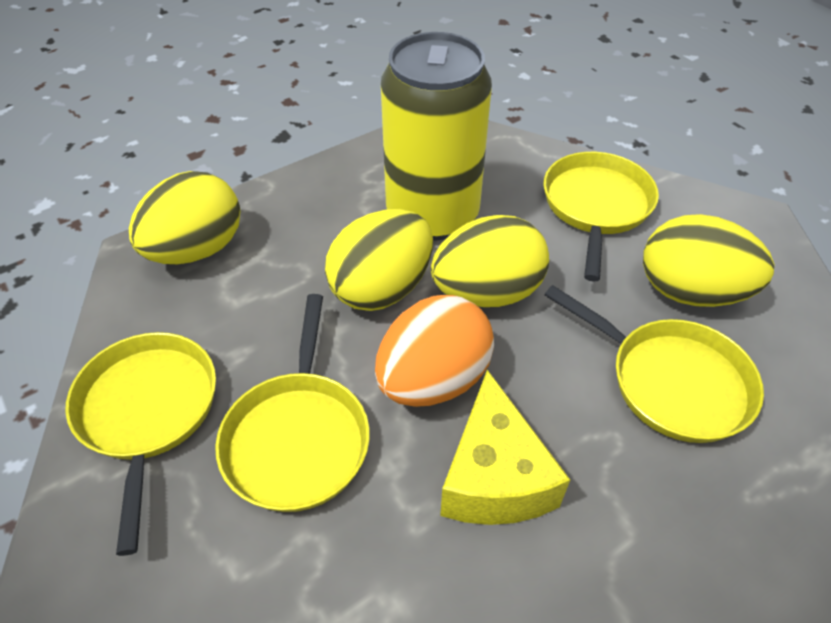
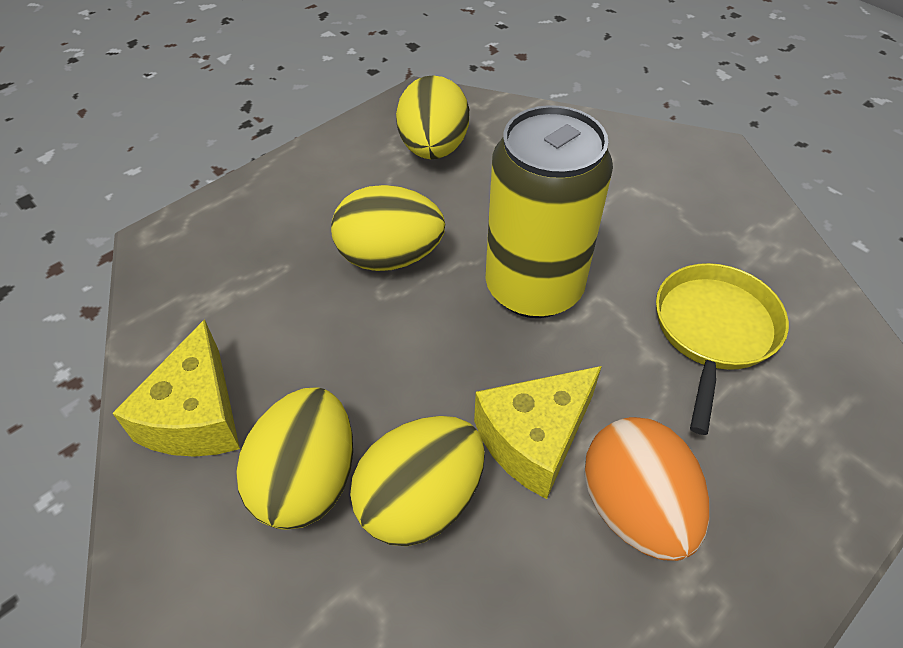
yellow cheese: [440,370,570,525] = 1 -> [112,319,240,457] [474,366,602,499] = 2
yellow pan: [65,332,216,556] [215,294,370,512] [543,152,659,282] [545,285,764,443] = 4 -> [656,263,789,435] = 1

